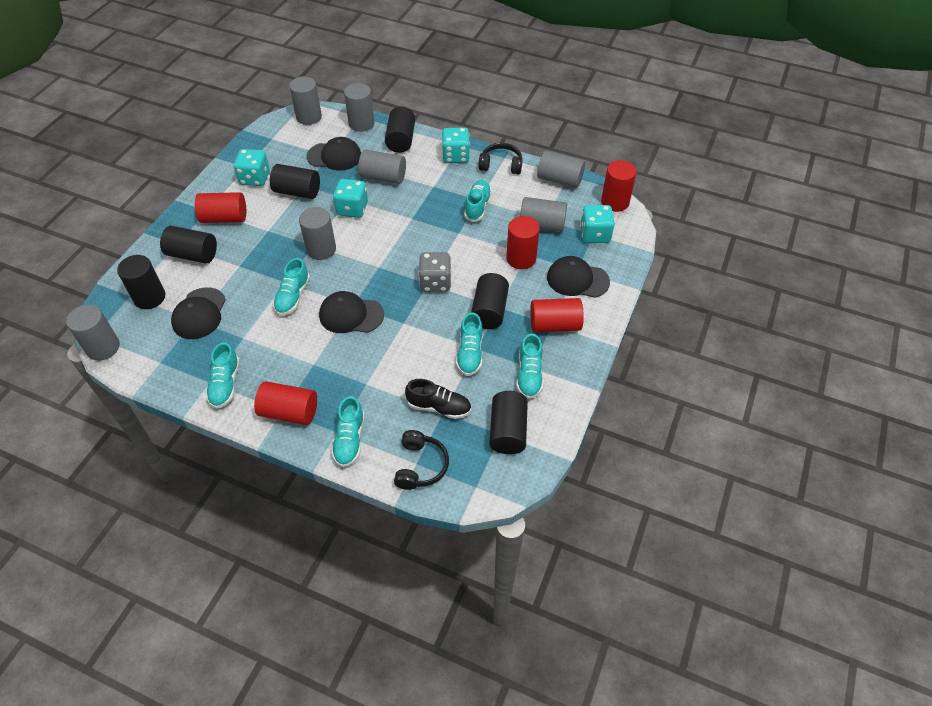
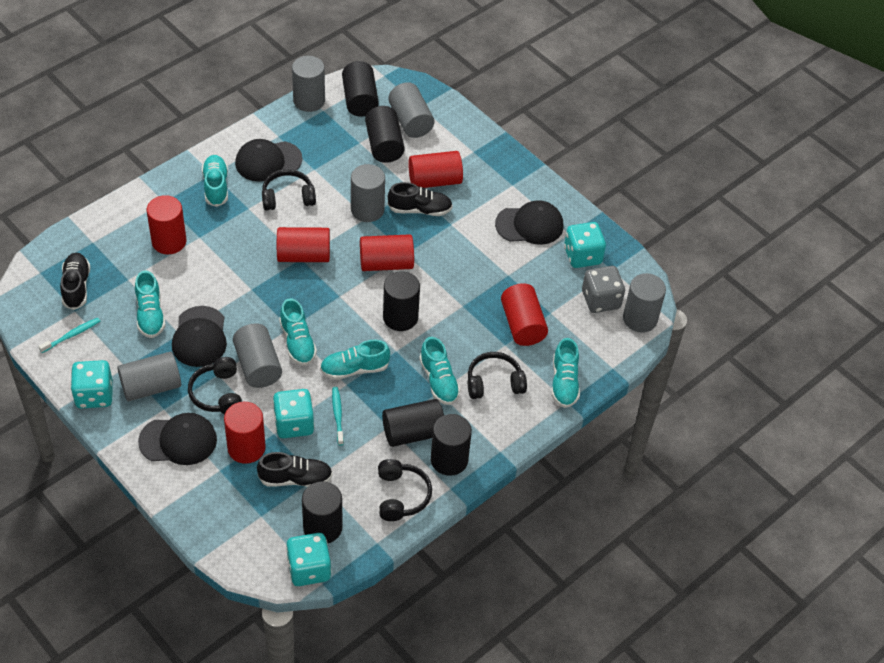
black headphones: [394,430,449,490] [478,143,523,175] = 2 -> [188,357,242,414] [262,169,316,211] [378,459,432,521] [468,352,527,399] = 4
black shoe: [405,379,471,419] = 1 -> [60,253,90,310] [257,452,333,487] [388,182,453,216] = 3
grey cylinder: [66,305,120,360] [289,77,322,125] [299,207,336,260] [344,83,374,132] [358,150,406,184] [520,197,567,232] [537,151,585,188] = 7 -> [117,352,181,401] [233,323,282,388] [292,56,325,112] [351,164,385,222] [388,82,434,138] [623,273,666,332] = 6
red cylinder: [195,192,246,223] [254,381,317,425] [506,216,540,269] [530,298,584,332] [601,160,637,212] = 5 -> [147,195,186,254] [224,402,266,464] [277,227,330,262] [360,234,414,271] [408,151,463,188] [501,283,548,346] = 6
turquoise toothbrush: none = 0 -> [38,318,100,353] [332,387,344,446] = 2

